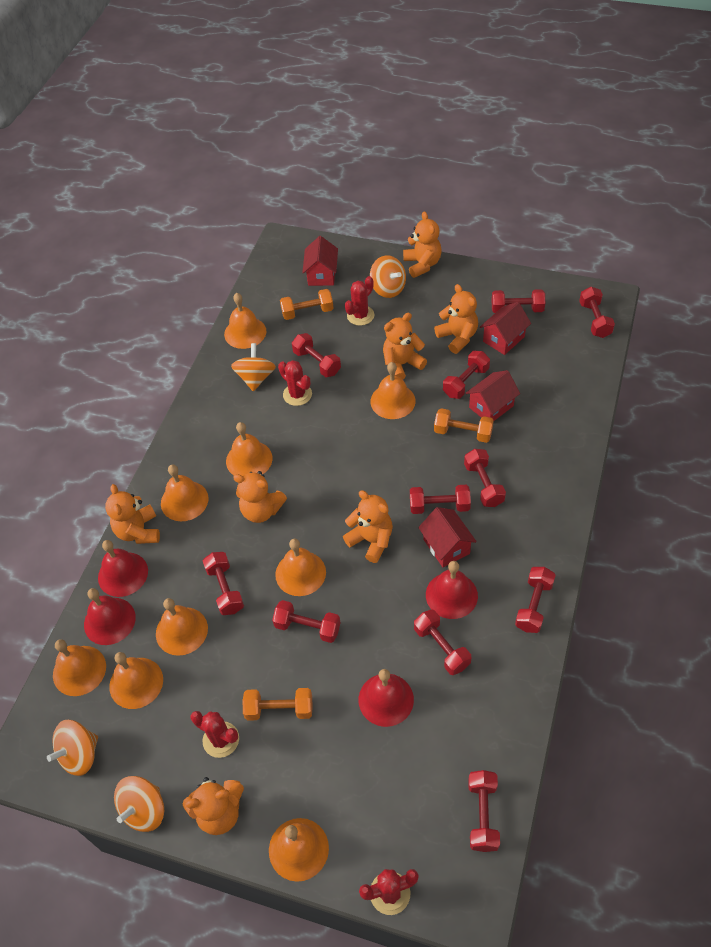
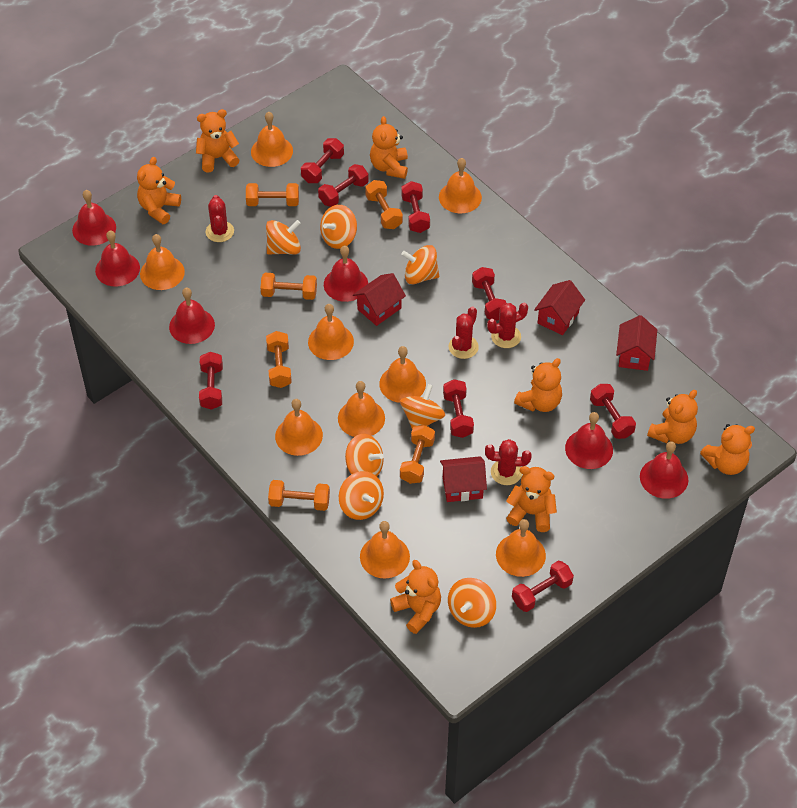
orange dumbbell: [242,688,313,721] [280,289,334,320] [434,408,494,443] = 3 -> [246,183,299,206] [261,273,317,300] [266,331,292,388] [268,480,330,511] [365,180,403,229] [400,425,435,484] = 6
orange spinning top: [47,720,98,776] [114,776,164,832] [231,343,276,391] [370,255,406,298] = 4 -> [266,220,301,255] [320,205,357,249] [339,471,384,520] [345,434,384,476] [400,384,445,429] [401,245,439,284] [448,578,496,628] = 7
orange teddy bear: [105,484,160,544] [183,777,244,835] [233,471,287,523] [343,490,393,563] [383,313,427,380] [403,211,442,278] [434,284,478,354] = 7 -> [137,157,181,224] [196,109,239,172] [370,116,408,179] [390,560,441,634] [506,466,557,532] [514,358,562,412] [647,390,698,444] [700,424,755,475] = 8
red bell: [84,588,136,645] [98,540,148,597] [359,669,414,727] [426,561,478,619] = 4 -> [72,190,116,246] [95,230,140,286] [169,288,215,344] [324,246,368,302] [565,412,613,469] [640,441,688,499] = 6
red dumbbell: [203,552,244,615] [272,600,341,643] [292,333,341,377] [410,485,471,514] [414,609,471,675] [443,351,490,399] [464,449,506,507] [468,770,500,852] [492,289,545,313] [515,567,556,633] [579,287,615,338] = 11 -> [199,352,223,410] [301,138,344,183] [318,164,369,207] [401,181,430,233] [443,379,474,438] [472,267,506,321] [512,561,574,612] [590,384,636,439] = 8

